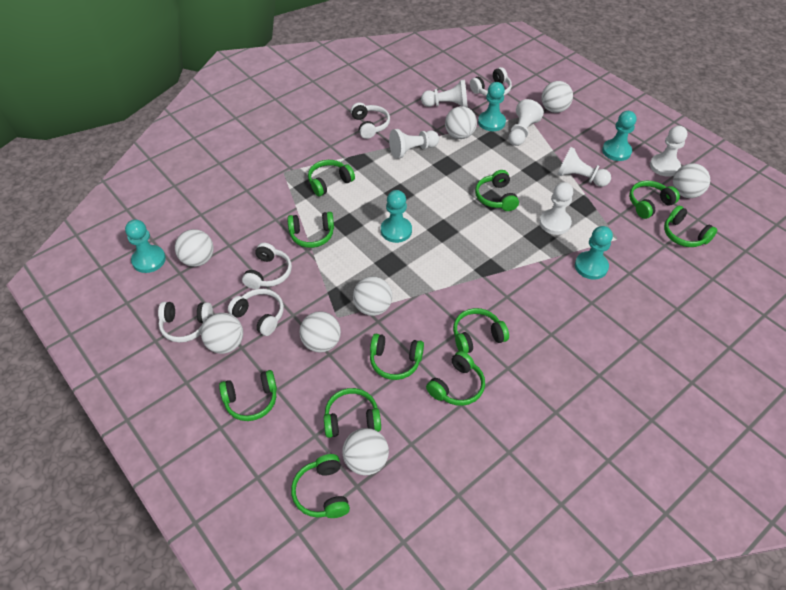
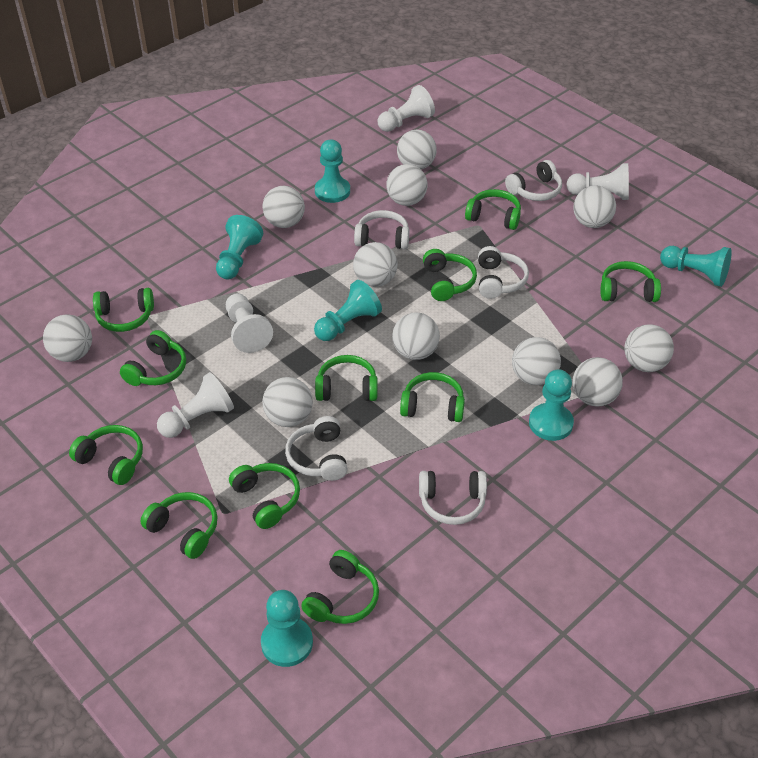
turquoise pawn: [125,219,166,273] [381,190,412,243] [478,82,506,131] [575,226,613,280] [602,111,636,161] = 5 -> [216,215,263,279] [261,590,313,667] [314,280,382,341] [315,140,350,203] [529,369,574,441] [660,246,732,287] = 6
white ball: [175,229,214,267] [201,313,243,354] [299,311,341,352] [342,428,389,475] [353,276,392,316] [445,106,477,139] [542,81,573,113] [673,163,710,198] = 8 -> [43,314,92,362] [262,186,305,228] [262,377,313,427] [353,242,398,287] [386,164,427,206] [392,313,440,360] [397,130,437,170] [512,337,561,385] [572,357,623,407] [573,185,616,228] [624,324,674,372] = 11
white pawn: [389,129,439,159] [421,80,468,107] [508,99,544,146] [539,182,573,235] [557,147,611,187] [650,126,687,177] = 6 -> [157,372,234,438] [226,293,273,353] [378,85,435,132] [566,163,629,200] = 4

